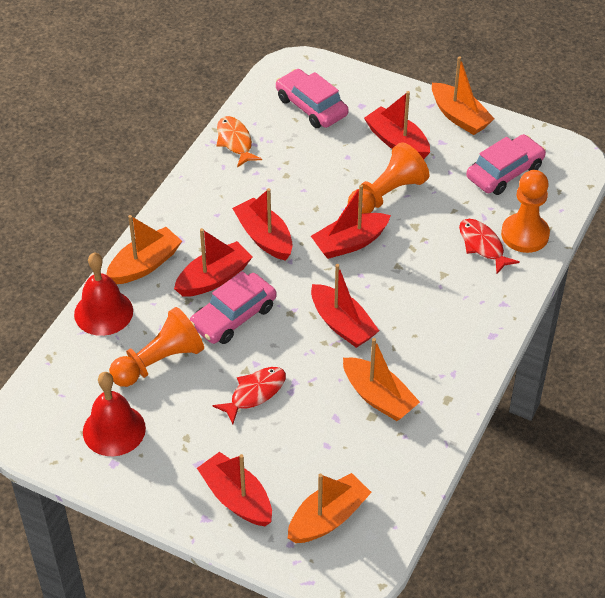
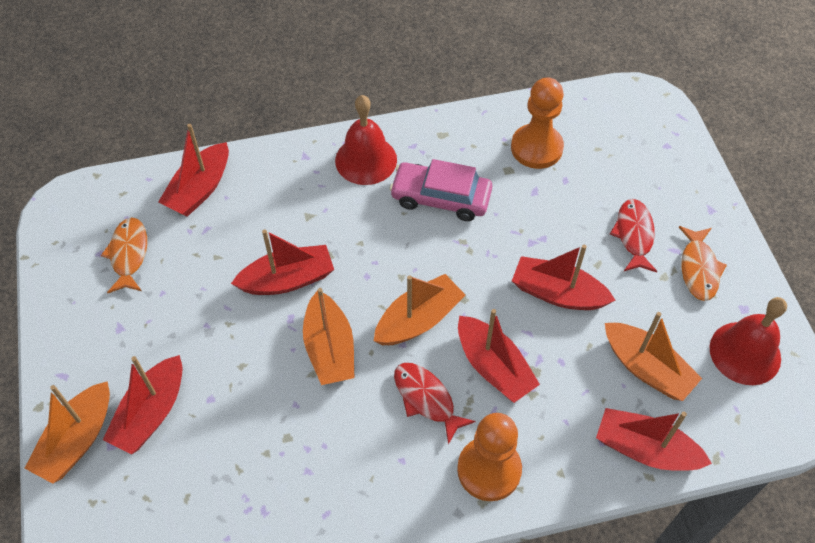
orange fish: [216,116,262,167] = 1 -> [101,217,147,293] [679,226,727,301] = 2
orange pawn: [109,307,204,387] [348,142,429,214] [501,170,550,253] = 3 -> [457,413,522,501] [511,77,564,169] = 2
pink car: [190,271,277,344] [276,69,349,128] [466,134,546,195] = 3 -> [389,159,492,221] = 1

